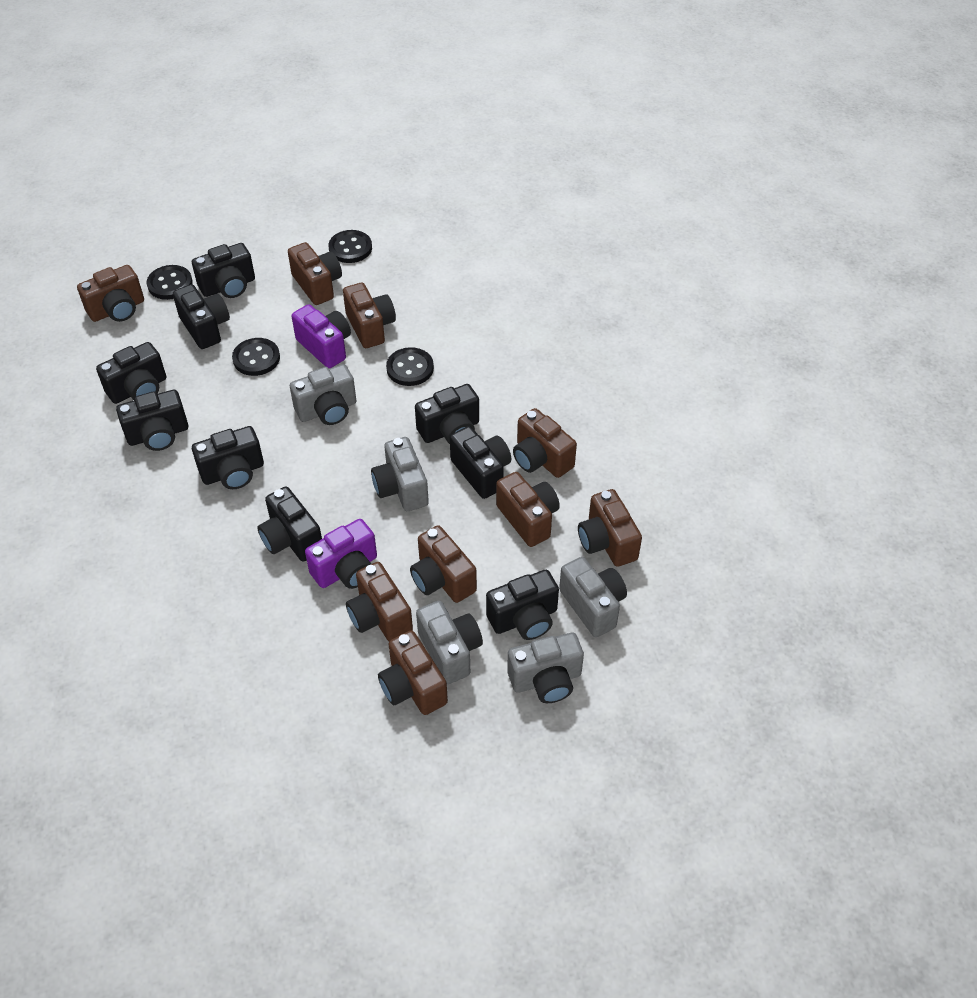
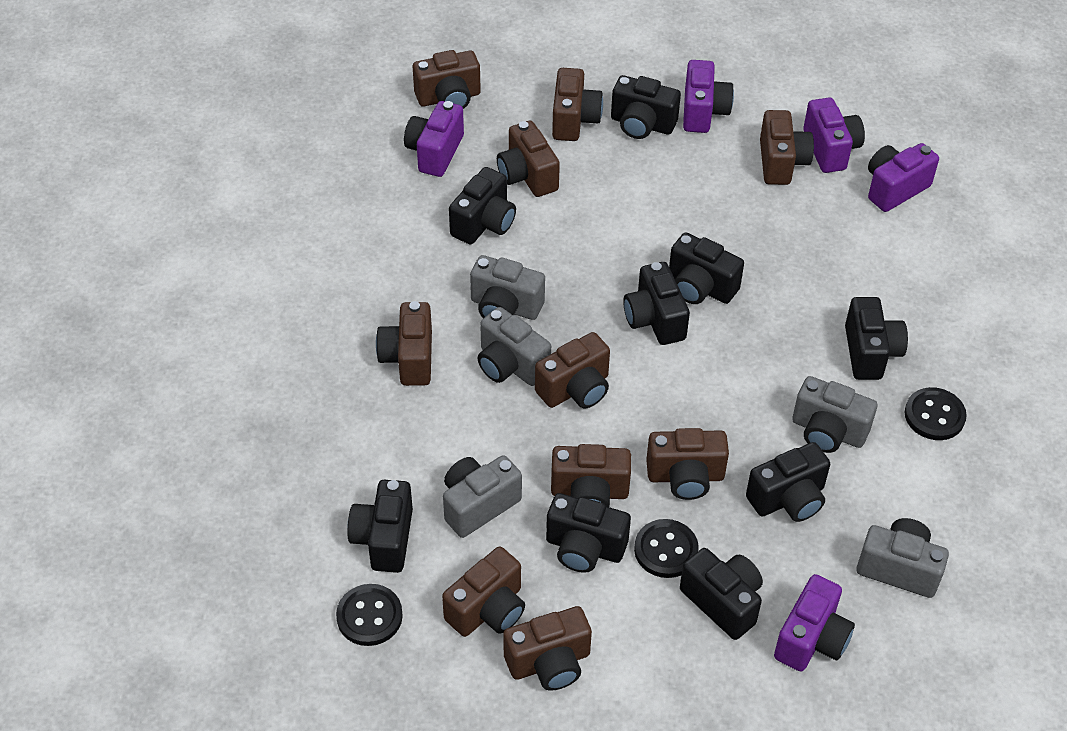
black button: [146,265,193,300] [232,338,280,376] [328,230,372,263] [386,347,434,386] = 4 -> [336,584,403,646] [634,519,699,578] [905,387,967,440] = 3
brown camera: [77,265,144,322] [288,242,342,305] [343,283,396,348] [346,562,413,641] [378,630,448,715] [410,525,477,603] [496,472,560,547] [513,408,577,478] [578,489,642,567] = 9 -> [376,301,432,386] [413,50,481,109] [442,547,525,637] [497,121,560,197] [503,606,592,691] [535,332,610,408] [551,444,631,507] [552,68,603,141] [646,428,729,500] [760,110,814,185] = 10
purple camera: [292,304,351,368] [305,519,377,589] = 2 -> [404,101,464,177] [683,60,734,133] [774,574,855,672] [803,98,865,173] [868,143,939,212] = 5

